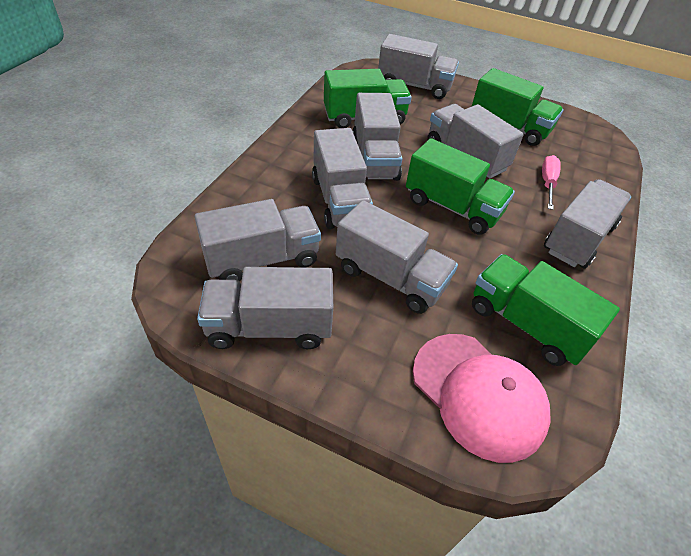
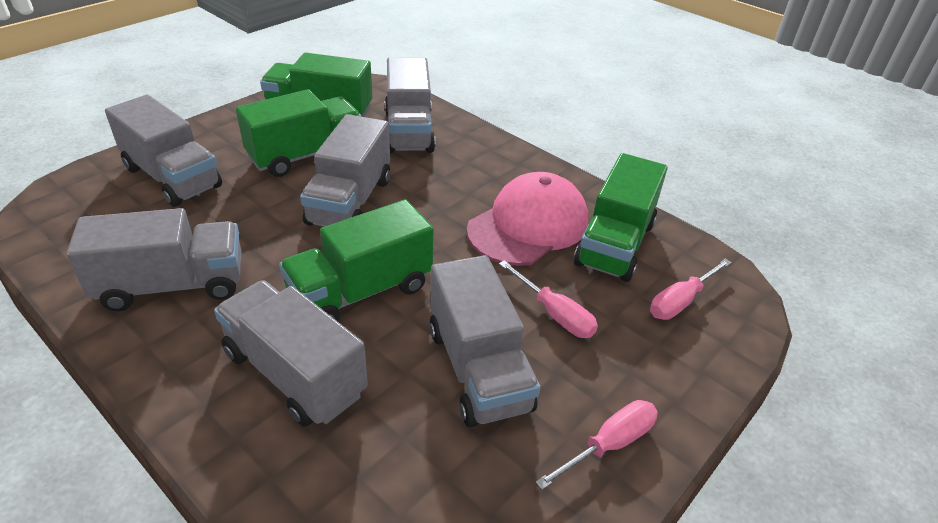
grey truck: [194,199,321,282] [197,267,333,349] [312,128,373,229] [336,200,458,314] [352,93,402,181] [378,34,459,99] [427,104,524,179] [544,179,631,269] = 8 -> [67,208,242,311] [105,95,222,207] [214,280,368,427] [300,114,390,227] [385,57,435,153] [429,255,540,427] = 6
pink screwdriver: [542,155,561,210] = 1 -> [499,260,598,338] [535,400,658,490] [650,258,731,320] = 3

